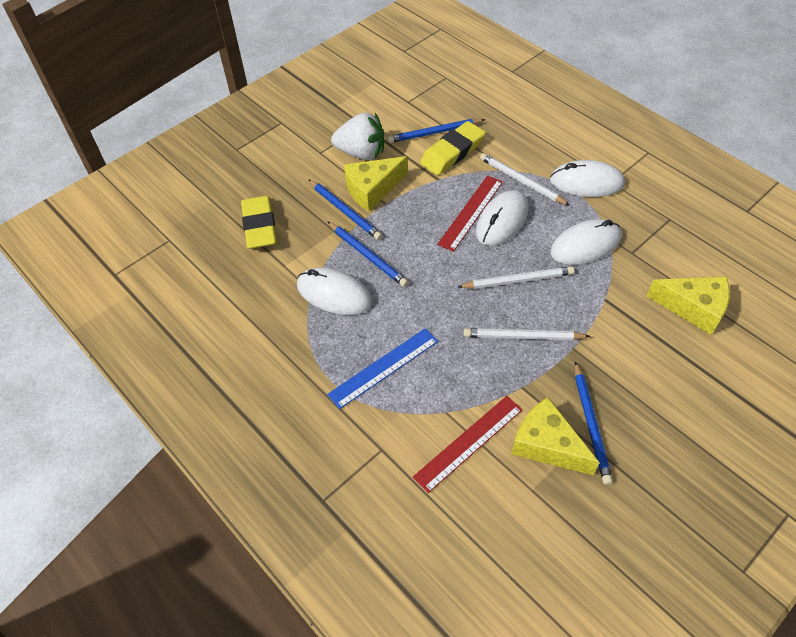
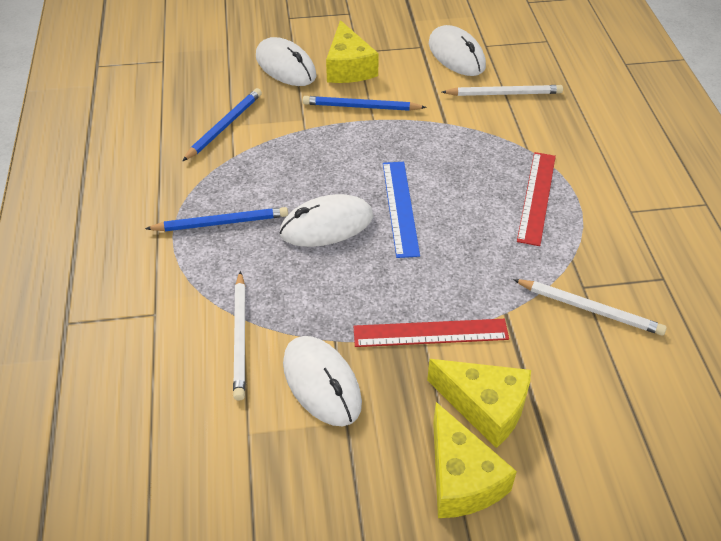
blue pencil: [308,179,382,240] [328,222,408,287] [387,119,485,143] [575,361,613,485] = 4 -> [145,207,288,231] [183,88,262,161] [303,96,427,111] = 3
white strawberry: [331,113,384,160] = 1 -> none = 0
yellow eraser: [241,196,277,249] [420,121,485,175] = 2 -> none = 0

